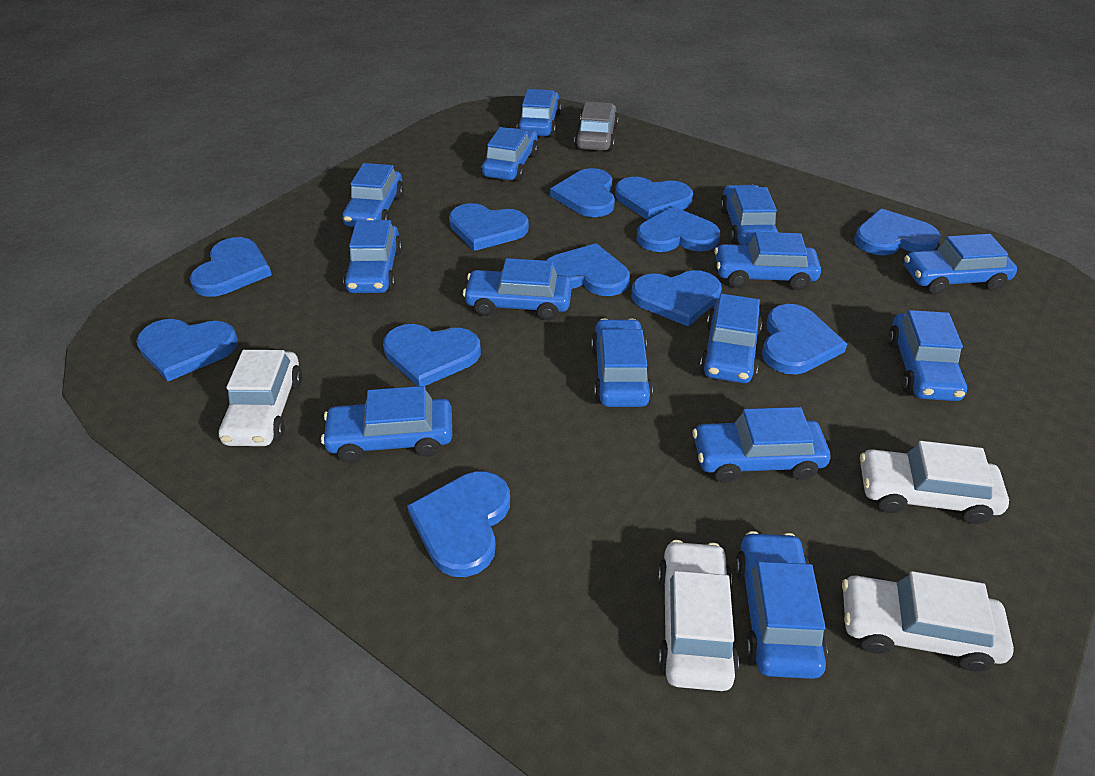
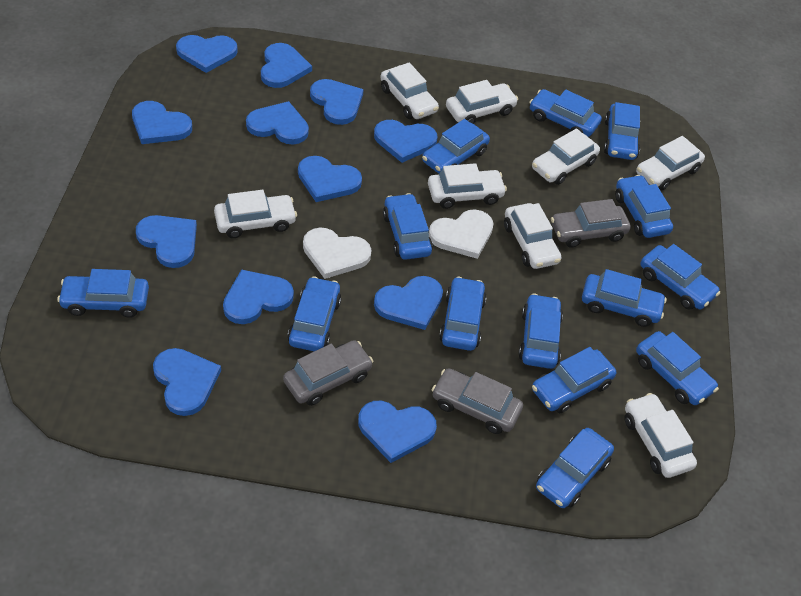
grey car: [574,102,619,151] = 1 -> [283,340,373,406] [432,368,523,434] [551,199,631,248] = 3
white car: [219,350,302,446] [658,540,739,691] [842,571,1014,672] [860,441,1009,524] = 4 -> [214,190,297,238] [380,62,439,119] [428,163,507,209] [446,80,518,124] [504,203,561,269] [532,128,600,185] [624,393,697,478] [636,136,705,190] = 8
white heart: none = 0 -> [303,228,371,279] [429,209,494,259] = 2

